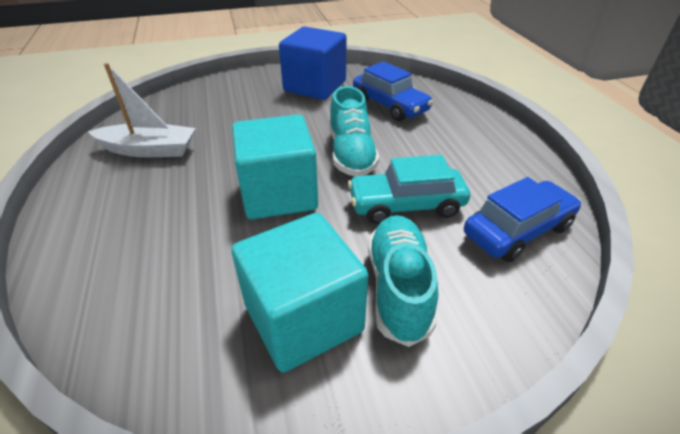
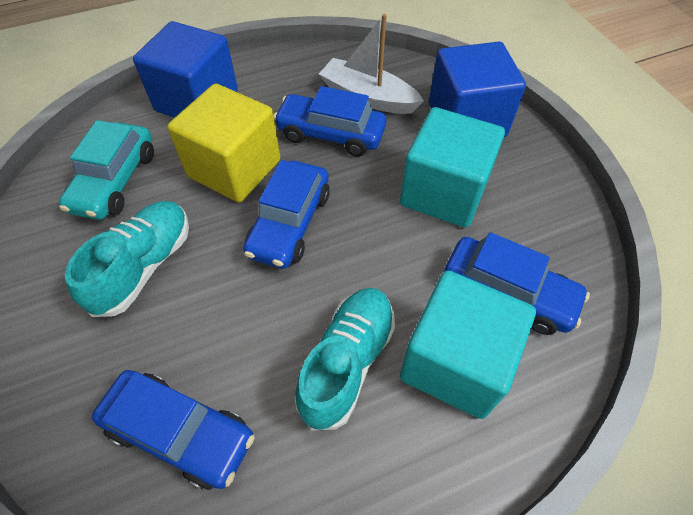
blue car: [353,61,433,121] [464,177,581,262] = 2 -> [92,370,255,490] [243,160,330,268] [274,86,386,157] [444,232,590,335] = 4
blue cube: [279,27,347,100] = 1 -> [133,21,238,118] [429,42,526,137] = 2
yellow cube: none = 0 -> [167,84,280,203] = 1

